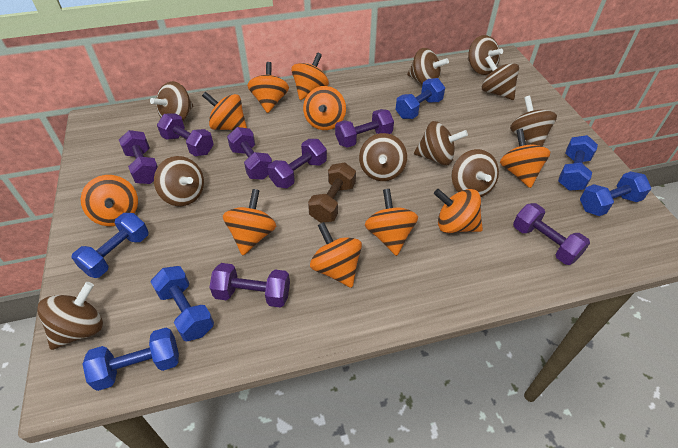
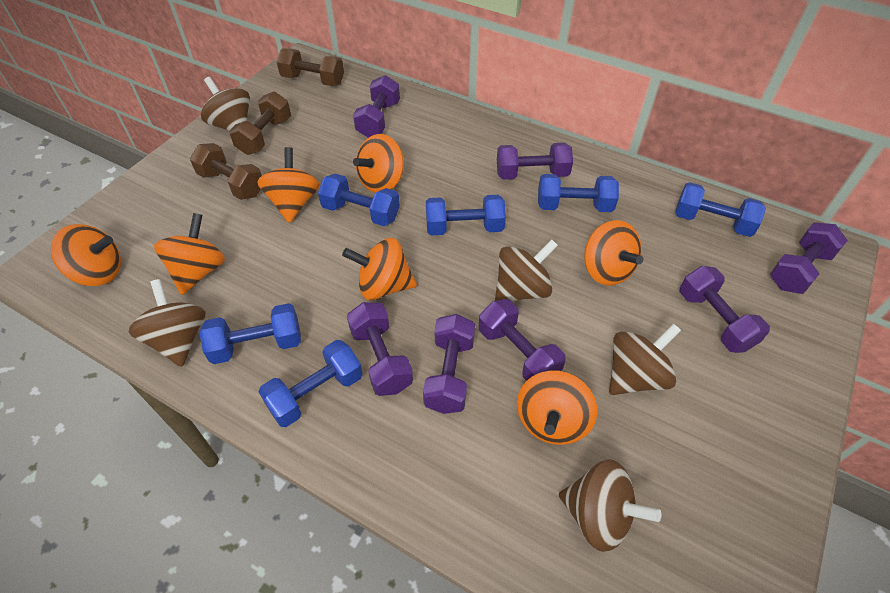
brown dumbbell: [308,162,356,223] = 1 -> [190,143,262,200] [229,91,291,155] [277,48,344,86] = 3
brown spinning top: [37,282,103,350] [150,81,193,121] [154,156,204,206] [359,133,407,181] [407,48,449,85] [414,121,468,165] [452,149,499,197] [468,35,503,75] [482,55,519,100] [510,96,557,146] = 10 -> [129,279,205,367] [201,77,250,131] [495,239,558,301] [559,460,661,552] [609,324,681,395] = 5
orange spinning top: [81,175,138,226] [202,92,247,130] [223,189,276,255] [247,62,289,113] [291,53,329,100] [303,86,346,130] [310,222,362,288] [365,189,418,256] [434,189,483,233] [500,129,550,188] = 10 -> [51,224,121,286] [154,213,225,295] [257,147,320,223] [342,238,417,300] [353,134,404,193] [517,370,597,445] [584,220,644,286] = 7

